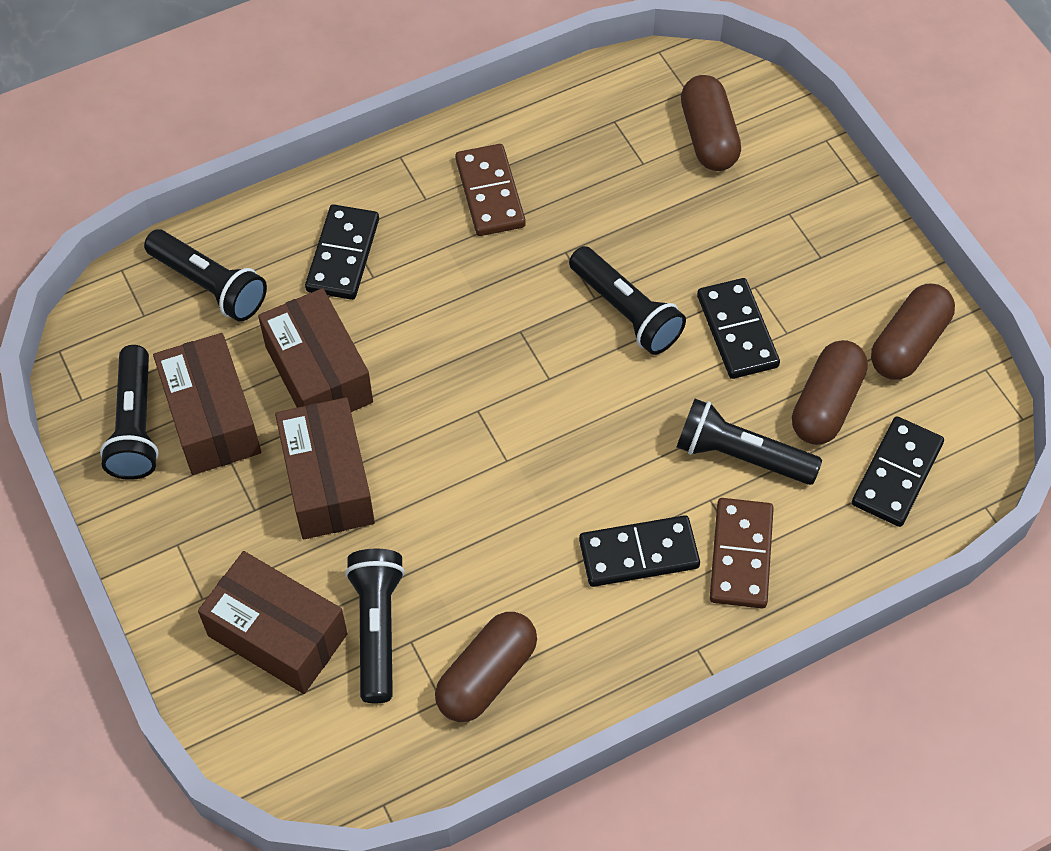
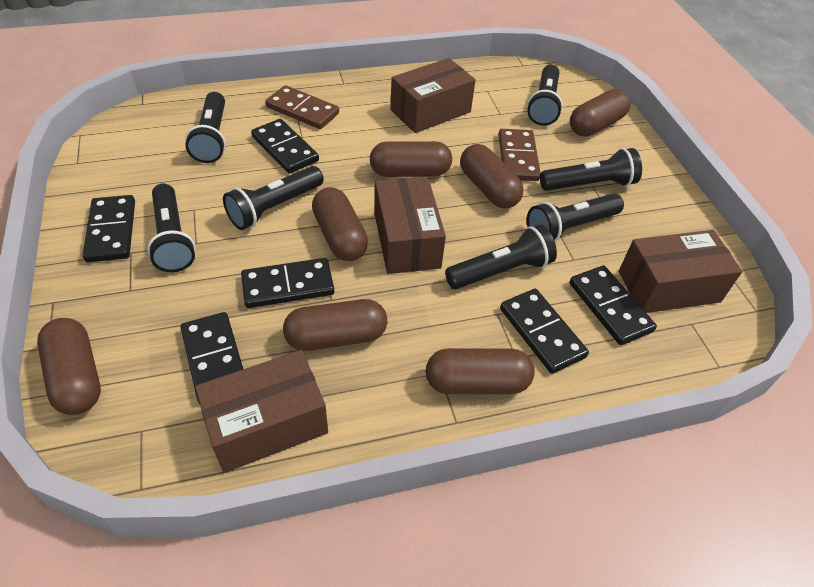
black domino: [305,204,379,300] [579,515,700,587] [697,278,780,379] [852,416,944,527] = 4 -> [83,195,135,262] [180,312,243,404] [241,258,334,308] [251,119,319,174] [500,289,589,374] [570,265,657,345] = 6
black flashlight: [100,345,159,480] [144,229,267,322] [345,549,405,703] [569,246,686,355] [677,399,822,485] = 5 -> [147,184,195,272] [185,92,226,163] [223,166,324,230] [445,225,557,289] [527,65,563,126] [527,194,624,242] [540,148,642,191] = 7
brown capsule: [435,612,537,722] [681,75,741,171] [792,340,868,445] [871,284,955,380] = 4 -> [37,318,101,415] [283,299,387,351] [312,187,368,261] [370,141,452,177] [426,348,535,394] [460,144,524,209] [570,89,631,137] = 7

